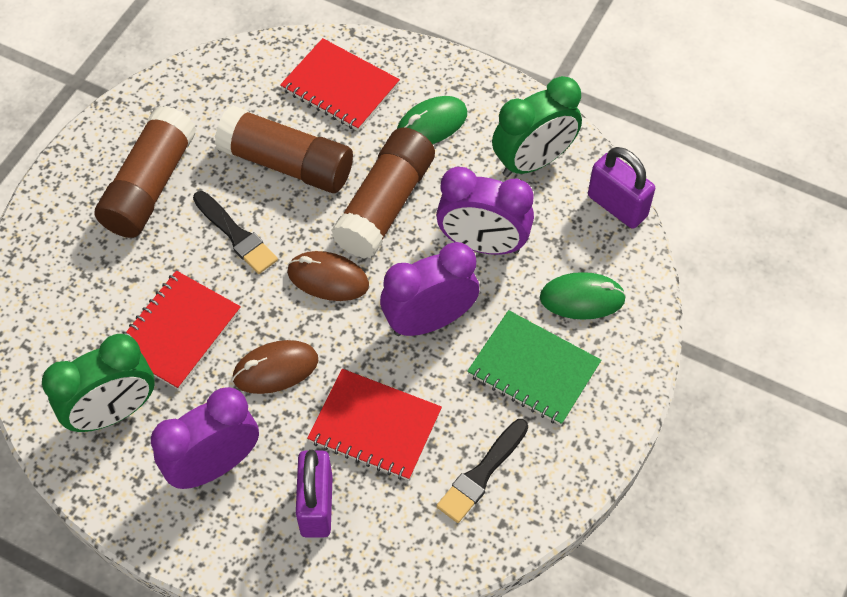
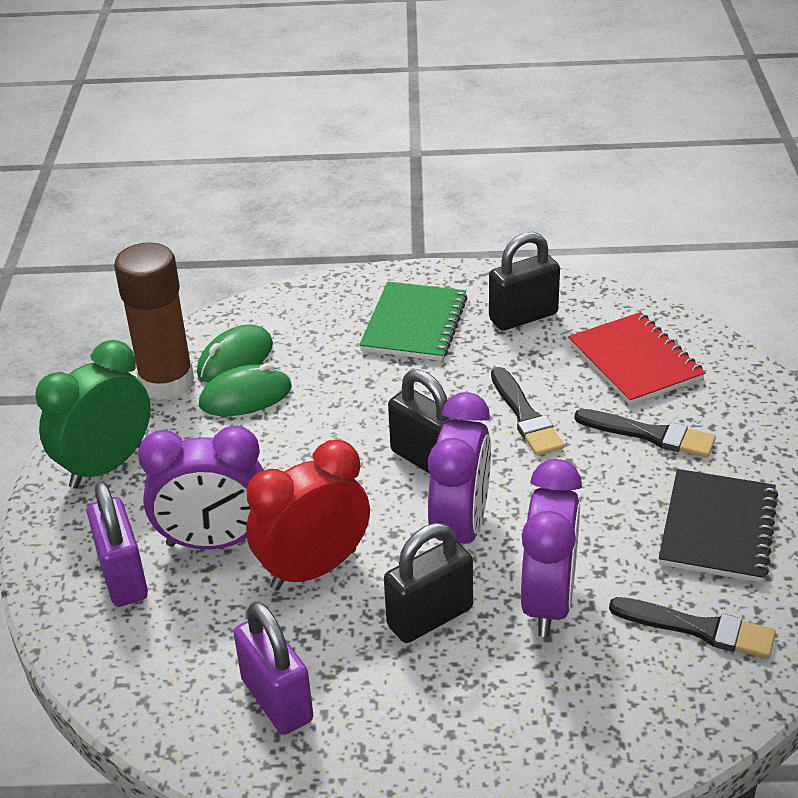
black brush: [193,191,278,274] [436,419,528,523] = 2 -> [491,367,564,456] [574,409,716,458] [609,597,776,659] = 3
black notebook: none = 0 -> [659,469,778,583] = 1
black padlock: none = 0 -> [384,523,473,643] [388,369,461,474] [489,232,560,331] = 3
brown glue stick: [94,106,197,238] [215,106,353,193] [331,128,435,259] = 3 -> [114,242,194,400] = 1
brown mouse: [232,340,318,394] [287,251,369,301] = 2 -> none = 0
green clock: [42,334,155,432] [492,76,582,177] = 2 -> [35,340,151,489] = 1
red clock: none = 0 -> [246,440,370,590] = 1
red notebook: [122,271,241,390] [280,38,400,131] [307,369,442,481] = 3 -> [568,312,706,405] = 1

